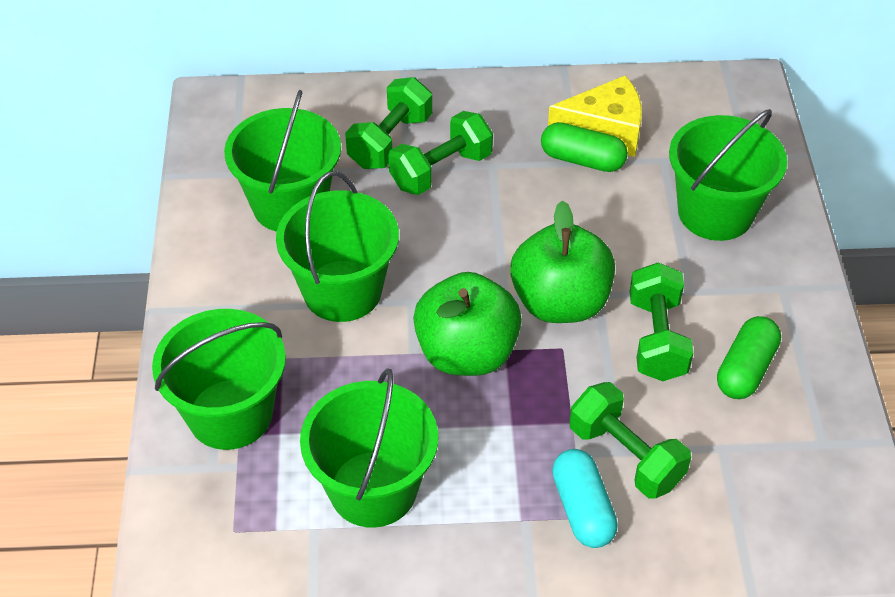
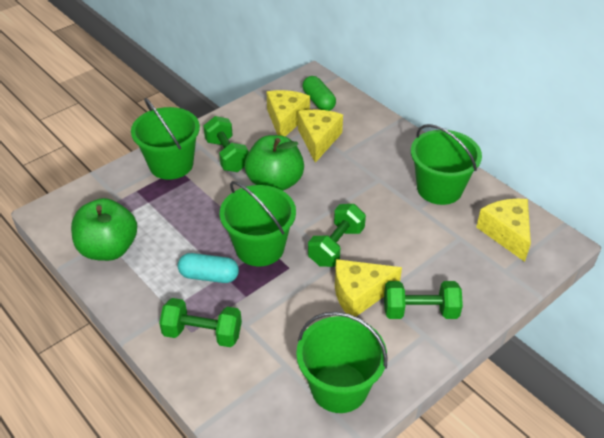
green bucket: [152,309,286,450] [224,90,341,231] [276,171,399,322] [300,368,438,528] [669,109,787,241] = 5 -> [131,98,200,180] [220,181,296,266] [296,312,388,413] [411,124,482,205] = 4
green capsule: [541,122,628,172] [717,316,781,399] = 2 -> [303,76,336,111] = 1
yellow cheese: [548,75,642,157] = 1 -> [266,90,310,137] [298,110,343,163] [335,259,402,317] [476,199,531,262] = 4

